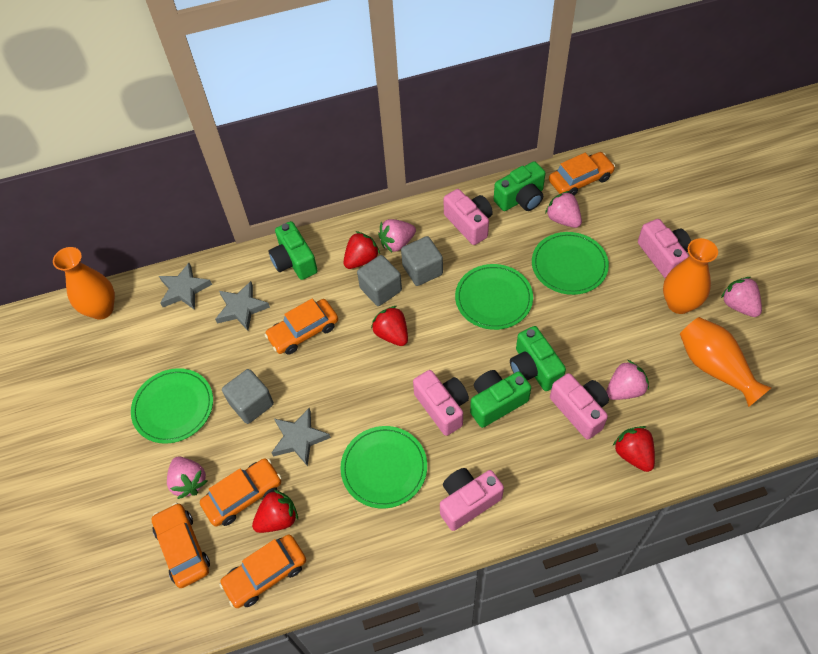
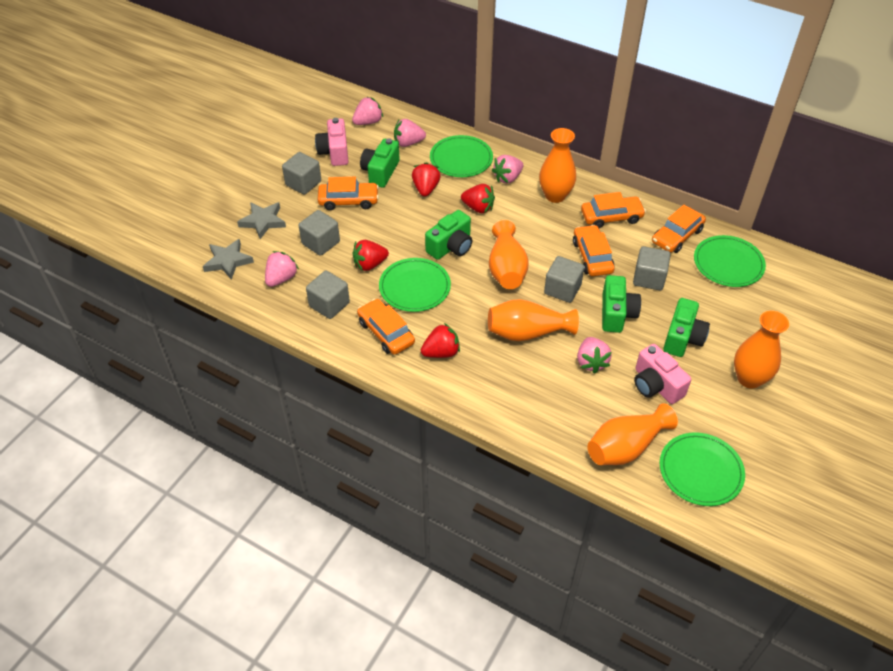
grey cube: [222,369,274,424] [357,255,402,306] [401,236,443,286] = 3 -> [282,152,321,195] [298,210,340,256] [306,271,350,319] [544,256,584,303] [633,246,671,290] = 5
grey star: [159,263,212,310] [215,281,270,331] [271,408,331,466] = 3 -> [203,239,254,280] [237,202,286,239] = 2
orange vase: [53,247,115,320] [663,238,718,314] [680,317,771,407] = 3 -> [488,299,579,341] [489,220,529,289] [539,128,576,203] [587,403,678,465] [734,311,789,389] = 5
pink camera: [413,370,469,436] [440,468,504,531] [444,189,493,245] [550,373,609,440] [638,219,691,278] = 5 -> [315,118,349,166] [634,344,691,404] = 2

